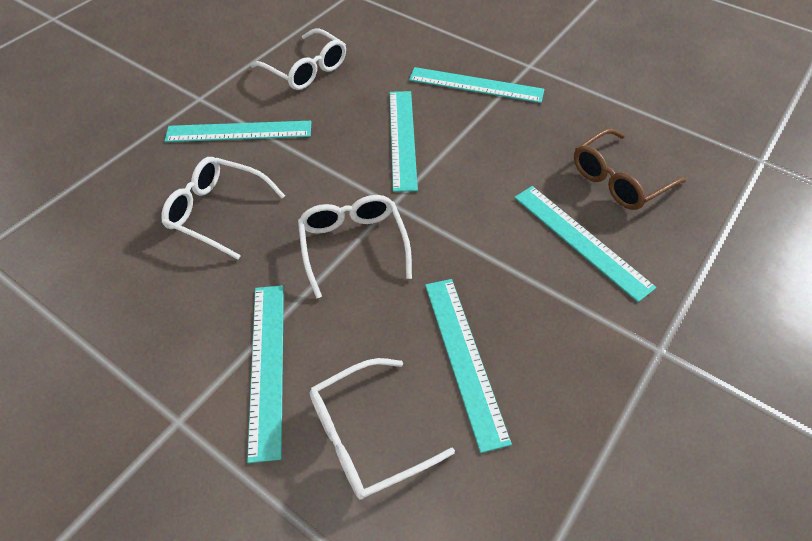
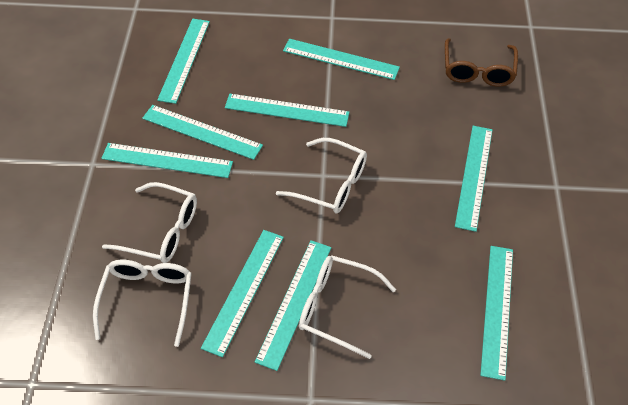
turquoise ruler: [165,121,311,142] [247,285,284,463] [389,91,418,192] [409,67,544,103] [425,279,512,453] [514,186,656,302] = 6 -> [101,143,233,178] [142,105,263,160] [157,19,210,104] [201,230,284,357] [225,94,349,127] [255,240,331,371] [283,39,400,80] [455,126,493,232] [480,246,513,381] = 9

